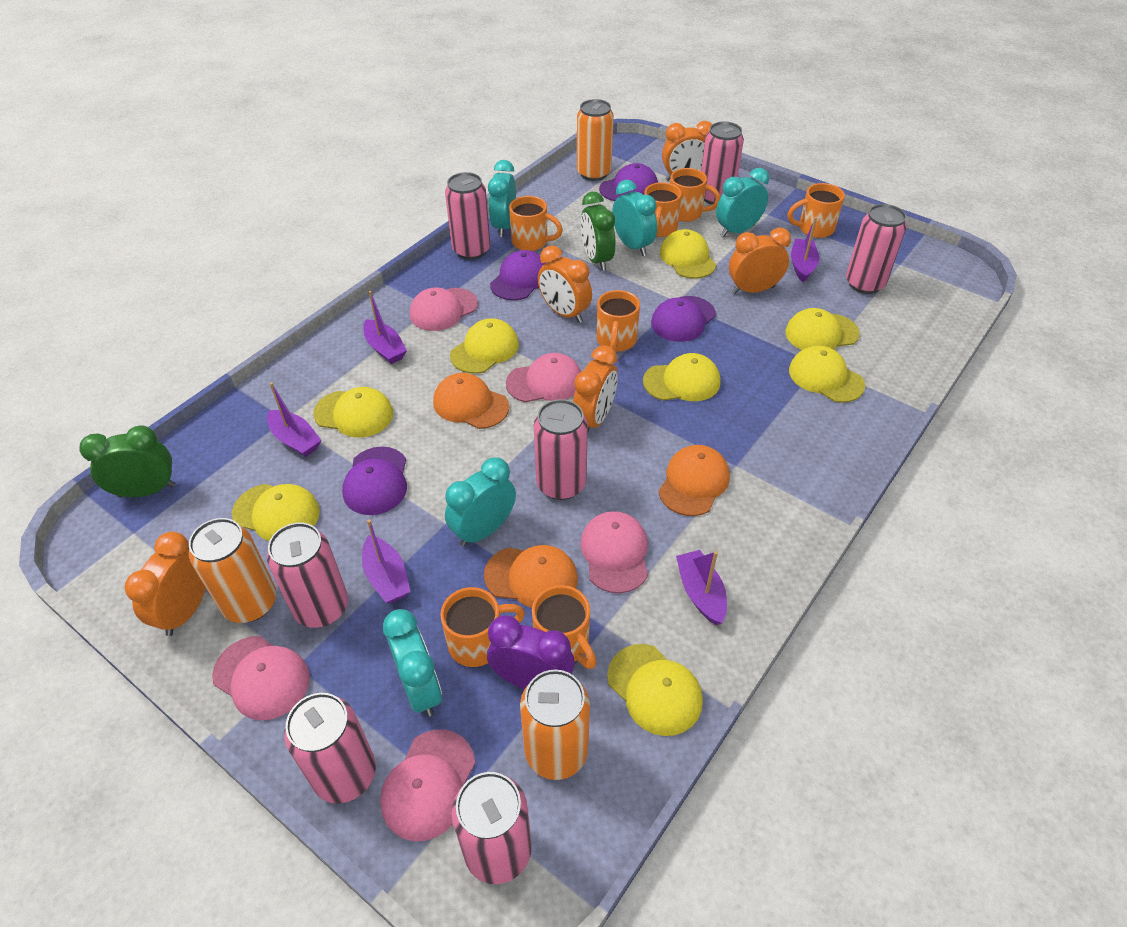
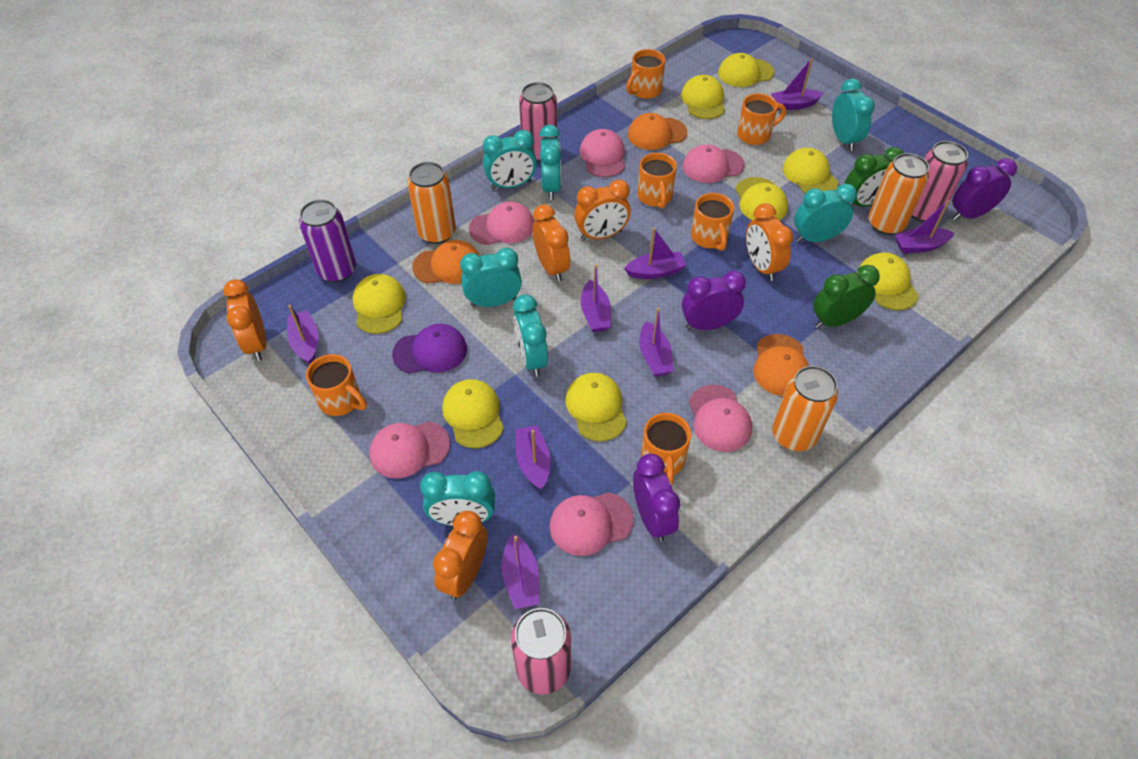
orange mug: [440,587,525,667] [509,196,563,251] [532,585,597,669] [597,290,640,352] [644,182,682,237] [670,168,720,222] [787,183,845,238] = 7 -> [306,354,367,416] [626,49,665,99] [637,153,677,209] [641,413,691,486] [691,193,734,251] [737,93,786,145] = 6
pink can: [267,522,348,628] [284,693,376,803] [445,172,490,260] [452,772,532,884] [534,399,588,500] [701,122,744,204] [846,204,907,294] = 7 -> [511,608,571,695] [519,82,557,162] [911,141,968,222] = 3
pink cap: [212,636,310,720] [380,729,475,841] [410,288,478,331] [506,353,582,402] [580,511,648,593] = 5 -> [370,421,450,479] [469,201,534,245] [550,492,634,556] [580,129,625,177] [683,144,745,183] [689,385,752,452] = 6
purple boat: [267,382,321,457] [362,519,411,603] [363,291,407,364] [676,550,727,625] [791,217,819,282] = 5 -> [287,305,319,364] [501,533,539,609] [515,425,551,490] [581,264,611,332] [624,228,686,279] [639,308,674,377] [771,58,824,110] [895,200,955,253] = 8
purple can: none = 0 -> [299,199,356,282] = 1
purple cap: [342,447,407,515] [490,250,545,300] [599,163,658,201] [651,296,716,342] = 4 -> [392,324,467,374] = 1
purple clock: [487,615,575,689] = 1 -> [633,454,680,542] [682,271,746,330] [953,158,1017,221] = 3
turquoise clock: [383,609,442,717] [445,457,516,547] [488,160,516,237] [612,180,657,256] [716,168,769,237] = 5 -> [420,471,495,526] [460,248,522,307] [483,130,537,189] [513,294,548,377] [539,124,561,200] [794,183,857,242] [832,78,875,151] = 7

